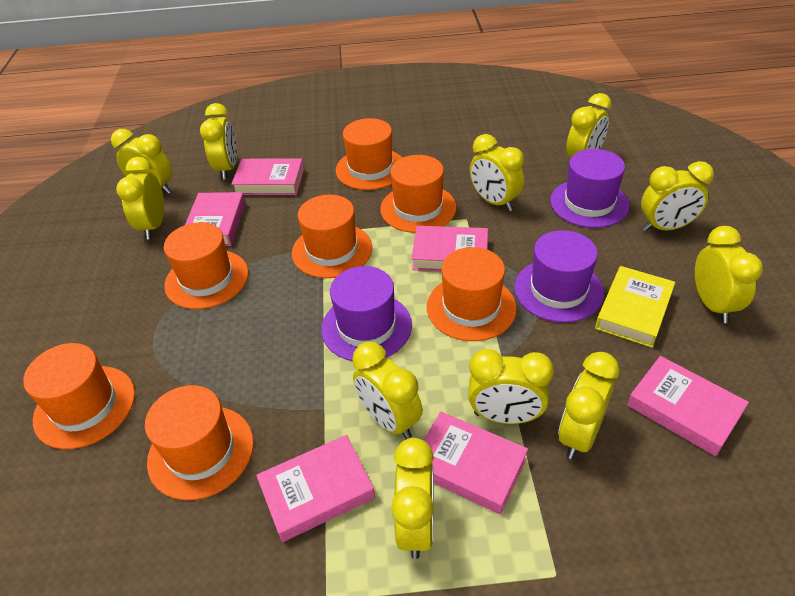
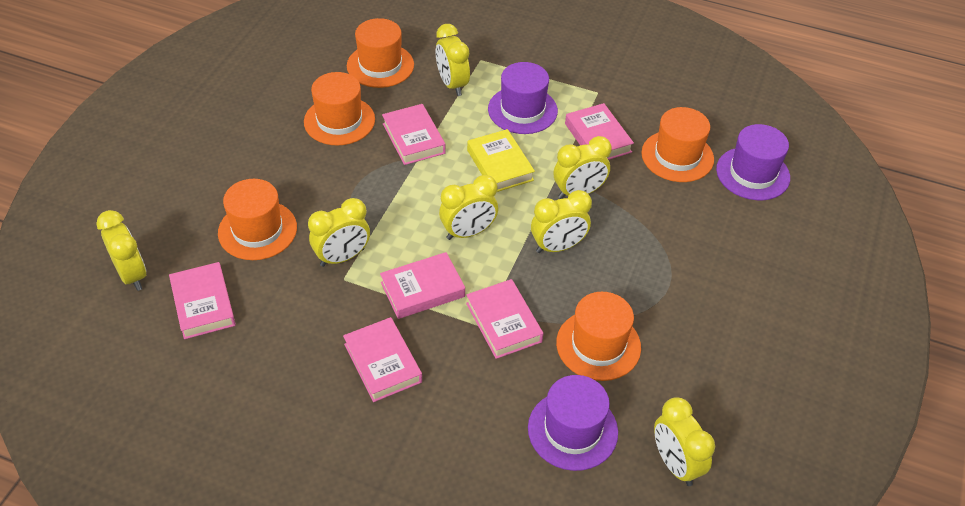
orange hat: [23,343,135,449] [145,385,254,500] [164,222,248,309] [292,195,372,278] [336,118,402,190] [380,155,456,233] [427,247,517,341] = 7 -> [218,179,297,260] [304,72,375,145] [347,18,414,88] [556,292,641,381] [641,107,714,182] = 5
yellow clock: [111,129,172,194] [116,157,164,239] [200,103,237,180] [352,342,423,439] [391,438,434,559] [468,349,554,424] [470,134,524,211] [558,352,620,459] [566,93,612,158] [641,161,714,231] [695,226,763,323] = 11 -> [96,210,147,291] [308,198,370,267] [435,24,470,96] [439,175,498,240] [531,190,592,253] [554,136,612,199] [654,397,715,486] = 7

